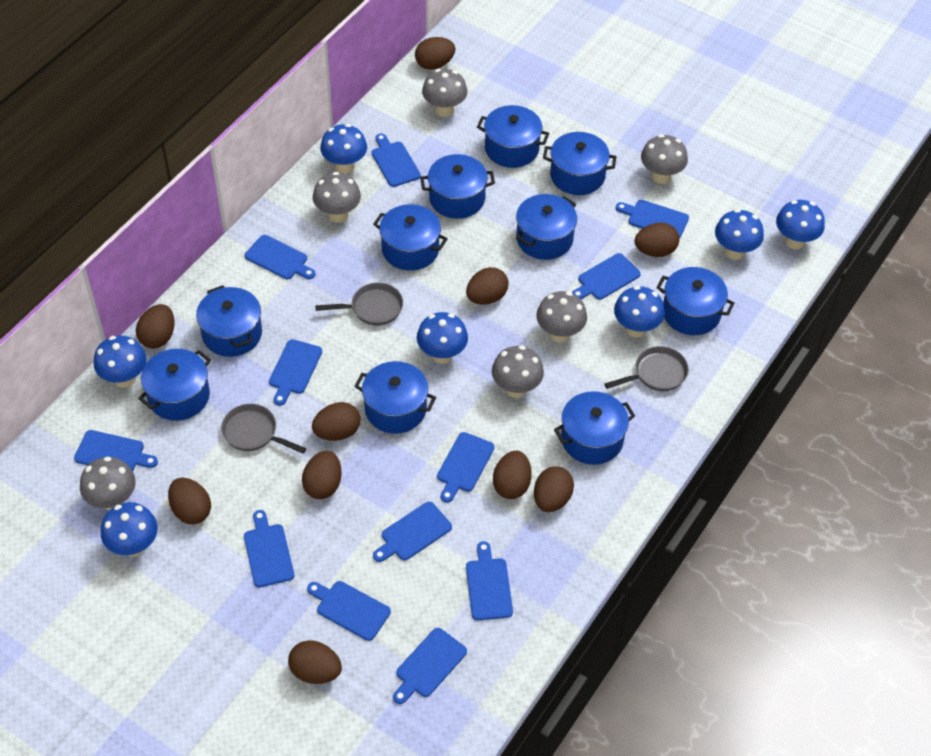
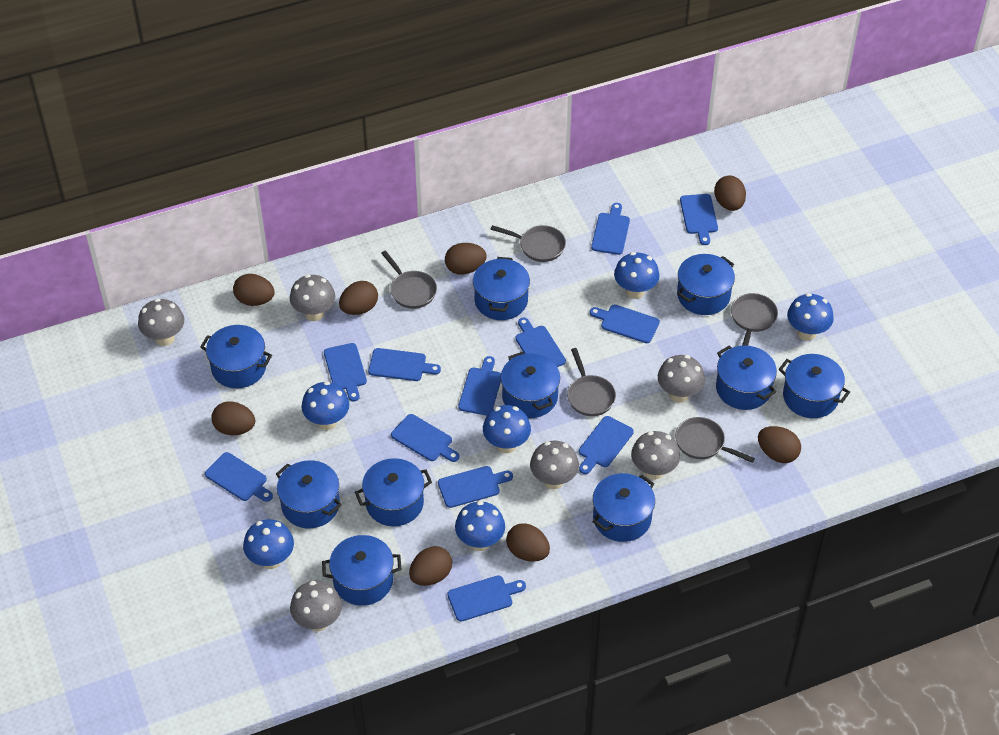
blue mushroom: [94,335,147,388] [101,502,158,557] [320,124,367,174] [417,312,468,364] [614,286,665,338] [715,209,764,260] [776,200,825,249] = 7 -> [243,519,294,569] [301,381,349,430] [455,501,505,551] [483,405,531,453] [614,252,660,299] [787,293,834,341] = 6
brown egg: [136,304,175,349] [168,478,211,524] [288,640,342,684] [302,451,342,499] [312,402,361,441] [415,37,456,70] [466,267,509,305] [493,451,532,499] [534,466,574,512] [634,223,679,257] = 10 -> [211,401,255,435] [233,274,275,306] [339,281,378,315] [409,546,452,586] [445,243,487,275] [506,523,550,562] [714,175,746,211] [758,426,801,463] = 8
grey pan: [221,404,306,454] [315,283,403,326] [605,346,689,391] = 3 -> [381,251,437,309] [491,225,566,262] [567,348,616,416] [675,417,755,463] [731,293,778,346] = 5

